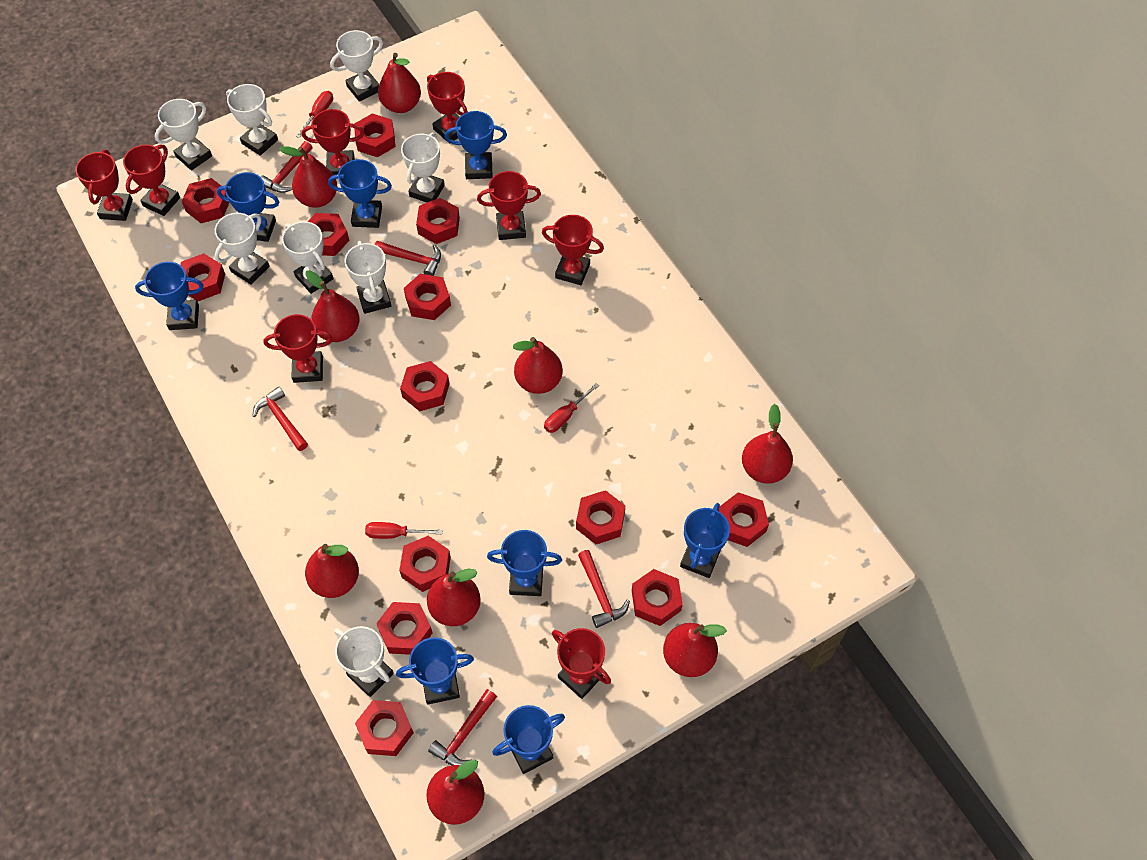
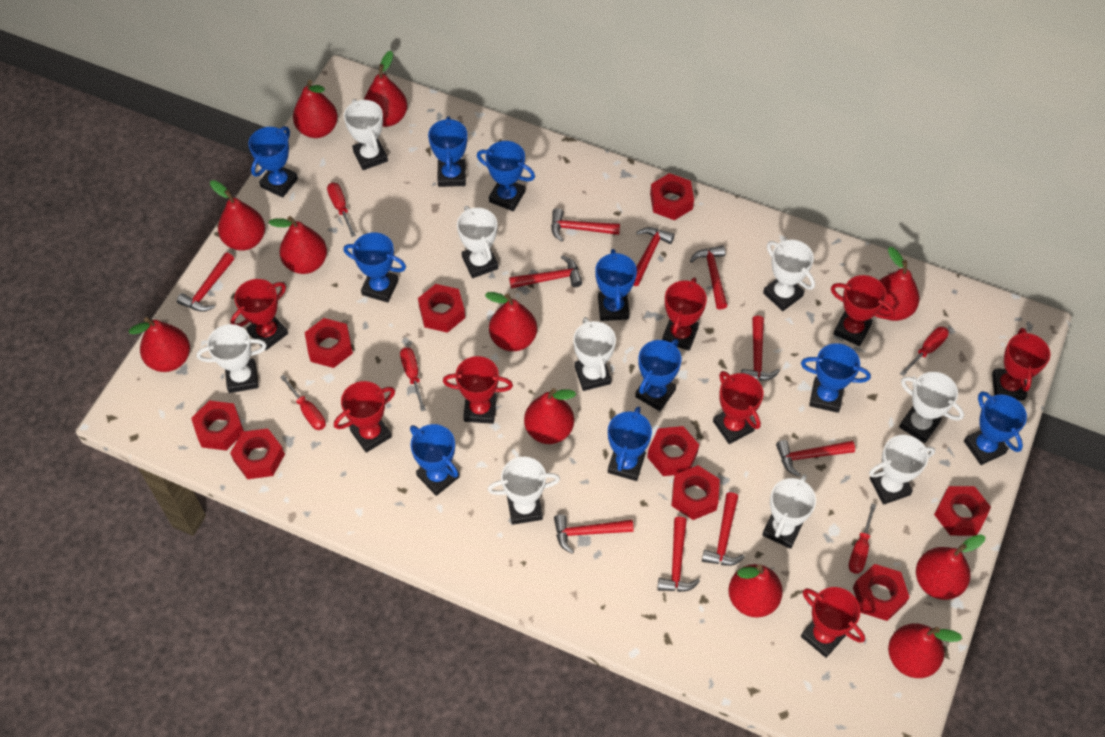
blue trophy: [135,262,204,330] [217,172,279,242] [328,159,392,228] [396,637,474,705] [445,111,507,179] [487,530,562,596] [492,705,565,774] [680,503,730,578] = 8 -> [248,126,298,198] [344,232,406,303] [410,424,459,496] [428,117,467,187] [477,141,535,211] [595,249,637,321] [608,406,652,481] [635,339,681,411] [801,343,871,413] [964,391,1027,465] = 10
red hammer: [253,387,308,451] [261,141,313,193] [375,241,441,276] [428,689,497,765] [578,550,630,628] = 5 -> [177,252,234,312] [509,255,582,288] [551,208,620,242] [554,514,634,554] [633,227,674,286] [657,517,700,592] [690,245,728,310] [702,492,745,566] [741,316,780,381] [776,440,855,477] = 10
red nut: [180,253,225,301] [182,178,229,223] [307,213,350,256] [354,114,396,157] [355,700,414,756] [376,602,432,655] [399,536,451,592] [400,361,450,411] [404,274,451,320] [416,198,460,244] [576,490,625,544] [632,569,683,626] [719,492,769,547] = 13 -> [191,401,244,451] [230,428,285,479] [305,318,353,368] [418,284,465,333] [647,426,699,476] [650,173,694,220] [671,465,720,520] [853,564,910,621] [934,486,991,536] = 9
red pear: [279,146,337,208] [305,270,360,342] [305,544,359,598] [378,53,421,113] [426,759,484,825] [427,569,481,626] [513,337,563,394] [663,623,727,677] [742,404,793,484] = 9 -> [129,317,190,372] [210,180,265,251] [268,216,327,274] [293,80,338,138] [364,51,407,127] [485,292,537,351] [524,388,576,444] [728,564,783,617] [878,247,919,321] [888,623,962,678] [916,535,985,600] = 11
red screwdriver: [296,91,333,138] [365,522,442,539] [544,383,599,433] = 3 -> [280,375,326,430] [327,183,356,237] [400,347,426,411] [849,504,876,574] [900,327,949,376] = 5
white trophy: [155,99,212,171] [215,213,270,285] [226,84,278,156] [282,221,334,294] [330,30,383,102] [334,626,394,697] [344,241,391,314] [401,133,445,202] = 8 -> [197,324,267,393] [344,99,388,170] [457,206,498,278] [487,457,560,525] [573,317,616,391] [762,474,816,549] [763,240,815,311] [869,435,935,505] [899,372,964,443] = 9

